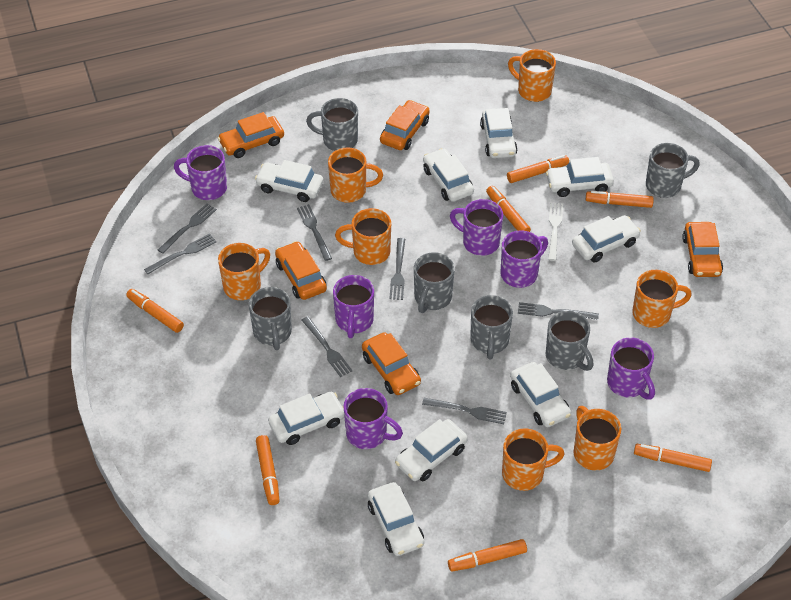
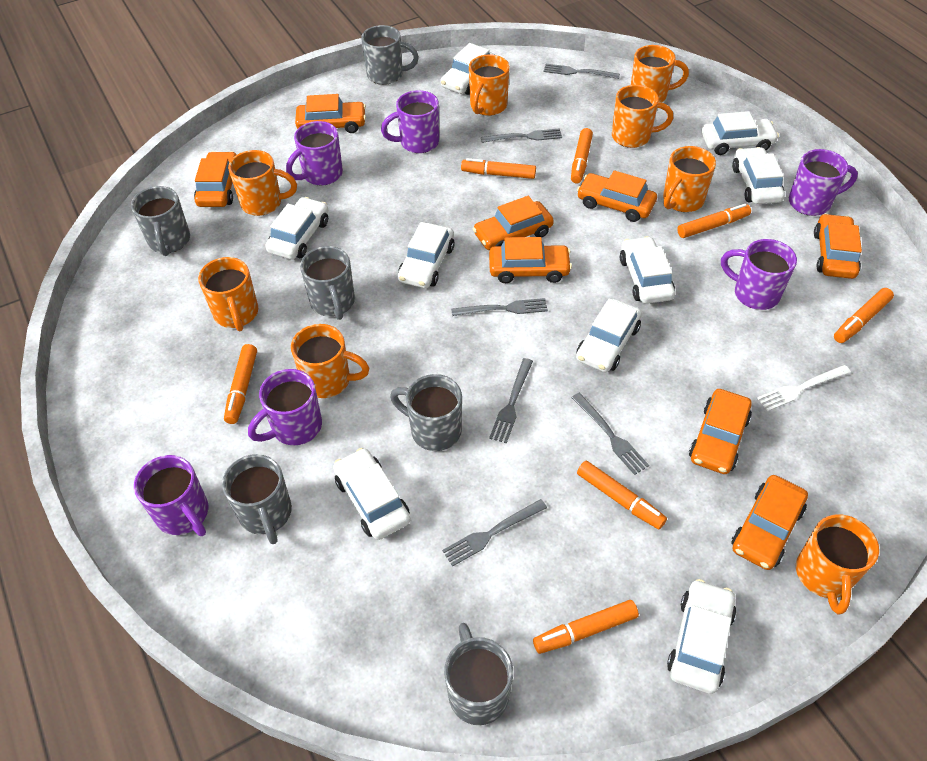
grey fork: [144,233,216,274] [158,204,217,254] [297,204,332,261] [302,316,353,377] [389,238,405,300] [422,398,507,424] [518,302,599,320] = 7 -> [442,499,547,567] [451,298,548,316] [481,128,562,143] [489,358,533,443] [544,64,620,79] [571,393,649,475] = 6
orange car: [218,112,284,158] [275,241,327,300] [362,332,421,395] [380,100,430,150] [682,222,723,277] = 5 -> [194,151,237,207] [295,94,366,133] [473,196,554,250] [489,237,572,283] [577,170,657,222] [689,389,752,474] [731,475,808,570] [814,214,862,279] = 8
orange mug: [218,243,270,300] [328,147,383,203] [335,208,391,265] [502,428,564,491] [508,49,556,102] [574,406,622,470] [632,270,692,328] = 7 -> [198,257,258,331] [228,150,297,216] [291,324,369,398] [469,54,510,116] [612,85,673,148] [631,45,689,103] [663,146,716,212] [796,515,879,615] = 8

